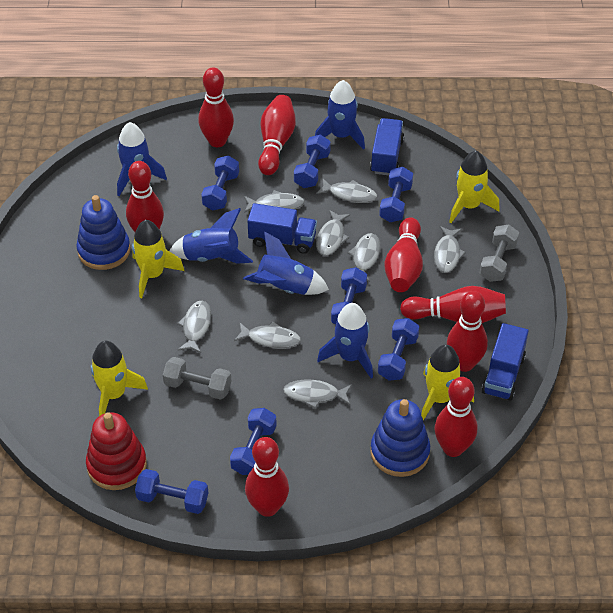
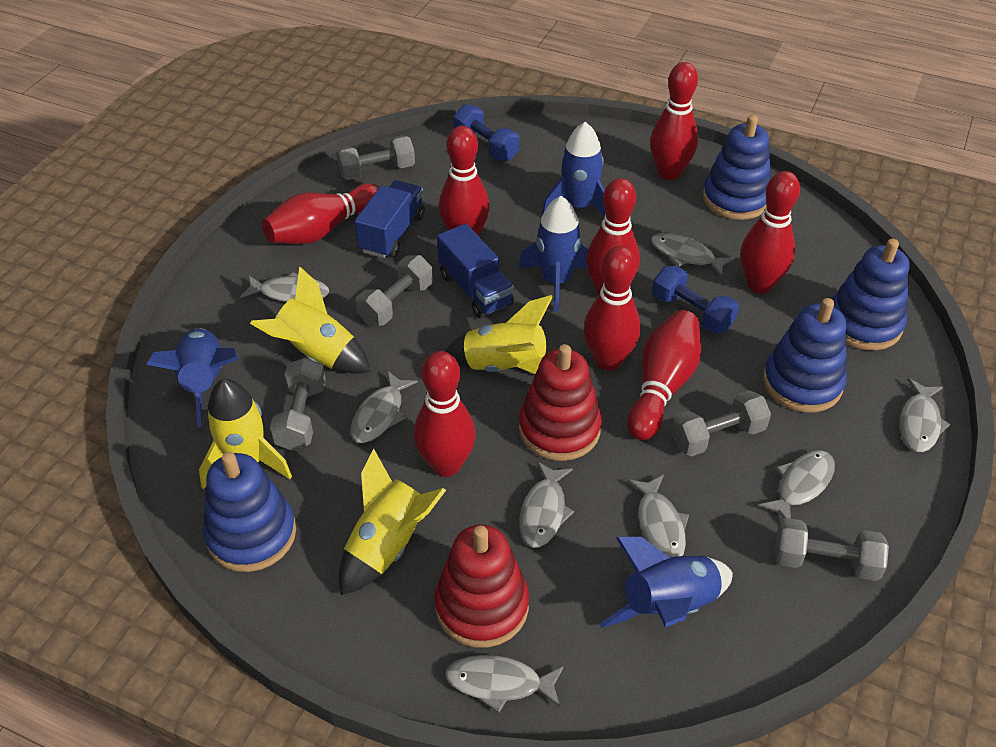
blue dumbbell: [135,469,208,514] [201,155,239,211] [230,408,277,475] [294,134,331,188] [331,267,367,325] [378,318,419,381] [379,167,413,222] = 7 -> [454,104,519,161] [652,266,739,334] = 2
blue rocket: [117,122,167,196] [170,208,253,264] [243,232,329,295] [315,80,365,150] [317,303,373,379] = 5 -> [146,328,239,427] [519,196,588,312] [542,122,606,216] [600,537,733,628] = 4
blue stacking toy: [76,195,130,270] [370,399,430,477] = 2 -> [203,452,296,572] [703,115,771,220] [763,298,846,412] [832,239,910,350] = 4
blue truck: [247,203,317,254] [370,118,404,175] [482,323,529,401] = 3 -> [355,180,425,258] [437,224,514,318] = 2
grey dumbbell: [163,357,231,400] [480,225,519,282] = 2 -> [270,358,326,451] [336,135,415,180] [356,255,433,326] [671,390,771,456] [774,518,889,581] = 5
red stacking toy: [86,412,147,490] = 1 -> [435,525,529,648] [519,344,602,461] = 2

